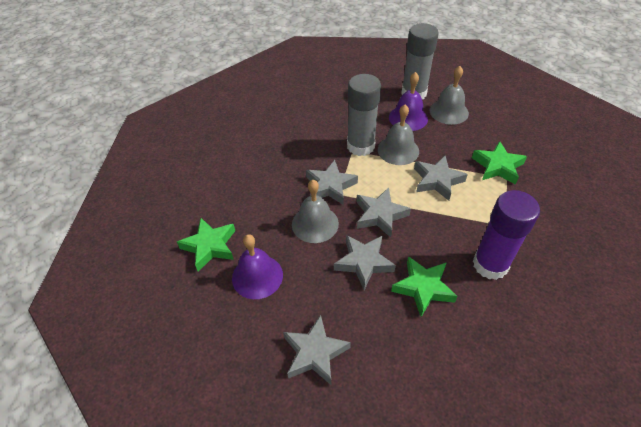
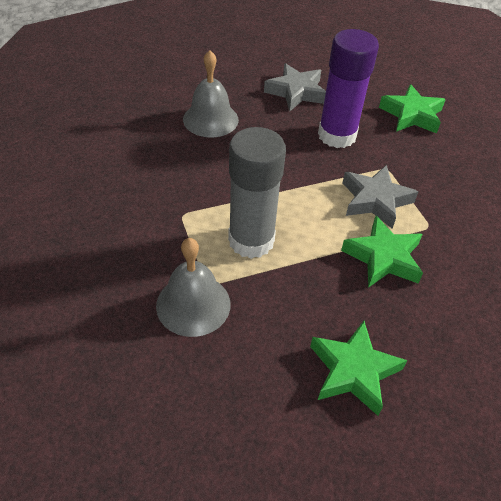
grey bell: [292,180,339,243] [378,105,419,165] [430,66,469,125] = 3 -> [156,238,230,337] [183,50,239,137] = 2
grey glue stick: [347,74,381,156] [401,23,439,99] = 2 -> [228,127,286,259] = 1
grey star: [283,315,351,385] [306,160,358,205] [334,235,396,290] [356,187,411,238] [414,156,468,201] = 5 -> [264,63,326,111] [342,165,418,228] = 2
purple bell: [232,234,283,299] [389,72,428,131] = 2 -> none = 0

